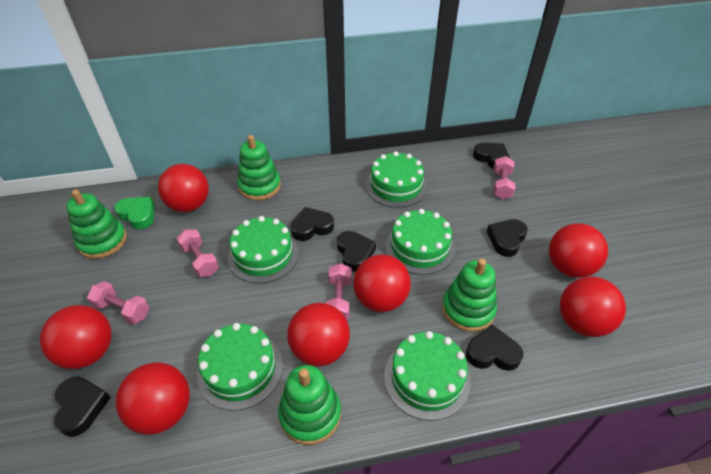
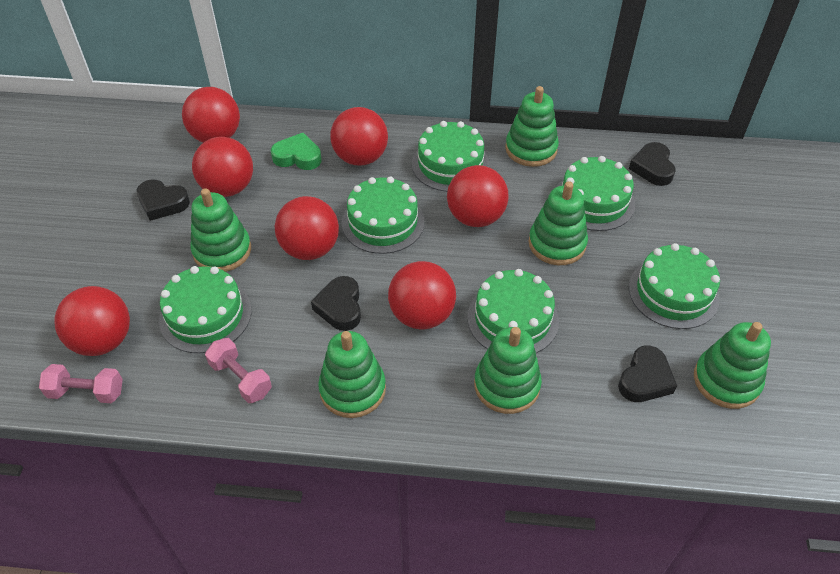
black heart: [54,376,111,437] [291,207,334,241] [337,231,376,272] [466,325,523,371] [473,143,510,169] [487,219,528,257] = 6 -> [136,179,190,221] [311,276,361,331] [618,346,677,402] [629,142,676,186] = 4
green cake: [197,323,283,411] [228,216,299,283] [366,151,427,207] [384,331,471,421] [385,209,455,275] = 5 -> [159,266,252,353] [342,177,424,254] [412,121,489,192] [467,269,559,353] [557,156,635,231] [629,243,720,329] = 6
green stacking toy: [66,189,127,259] [237,135,281,200] [278,365,341,445] [442,259,497,332] = 4 -> [191,188,251,272] [318,331,386,418] [474,327,542,414] [505,86,559,167] [528,181,588,265] [694,322,771,409] = 6
pink dumbbell: [87,281,149,324] [177,229,219,277] [325,263,352,320] [493,156,515,199] = 4 -> [39,364,123,403] [205,338,272,403] = 2

